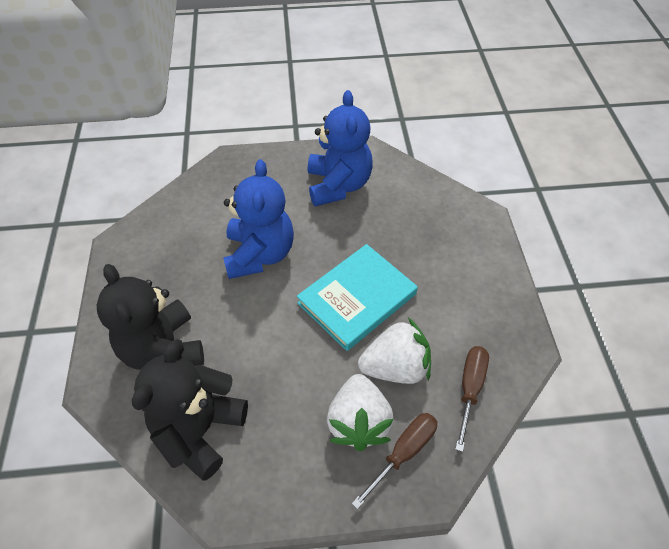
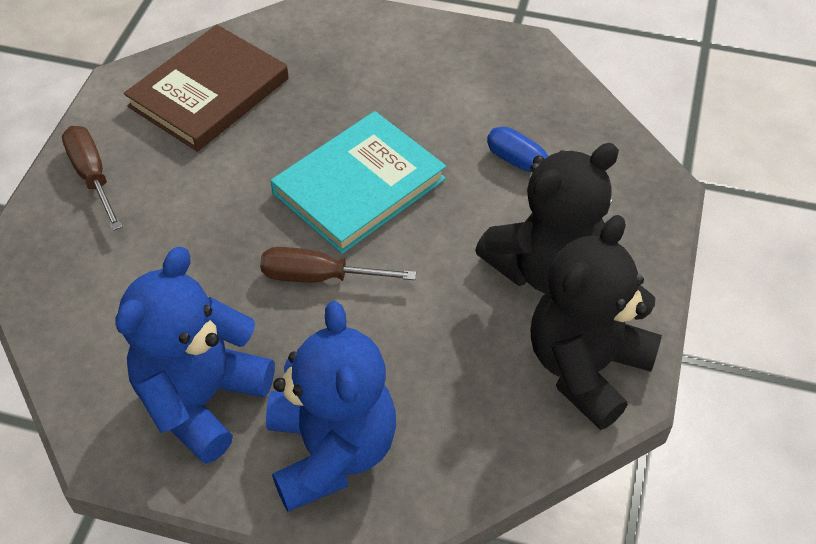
blue screwdriver: none = 0 -> [487,127,613,204] = 1
brown book: none = 0 -> [124,25,289,152] = 1
white strawberry: [327,374,394,451] [358,317,431,384] = 2 -> none = 0

